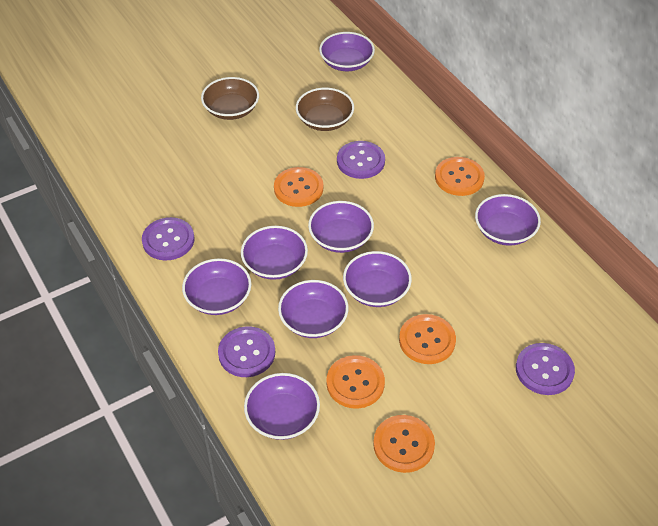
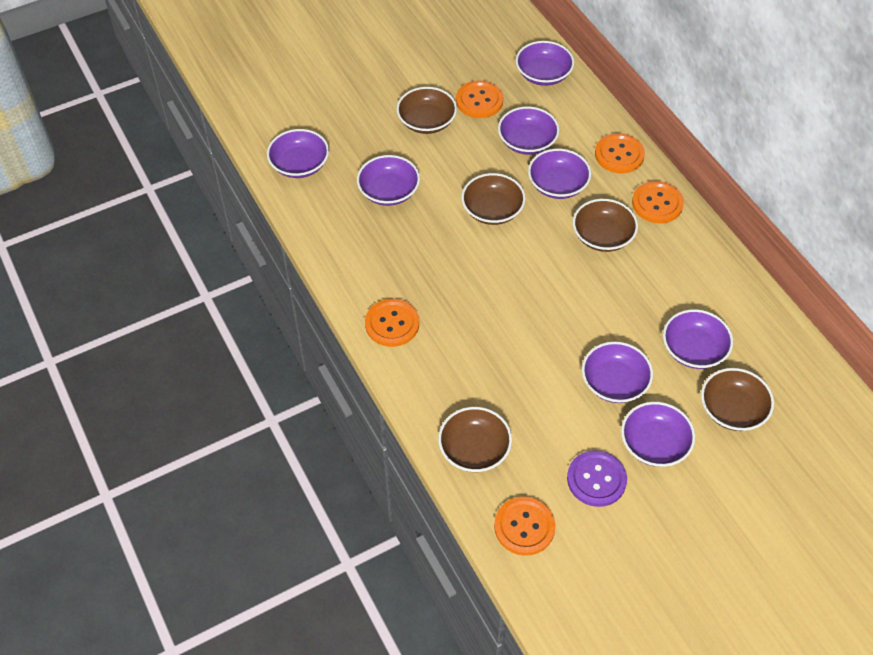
brown bowl: [201,77,259,120] [296,88,354,131] = 2 -> [396,87,457,134] [438,407,512,472] [461,173,526,225] [573,199,638,252] [701,368,774,431] = 5
purple button: [142,217,194,261] [218,326,275,377] [337,141,385,179] [516,343,575,395] = 4 -> [567,450,627,507] = 1

